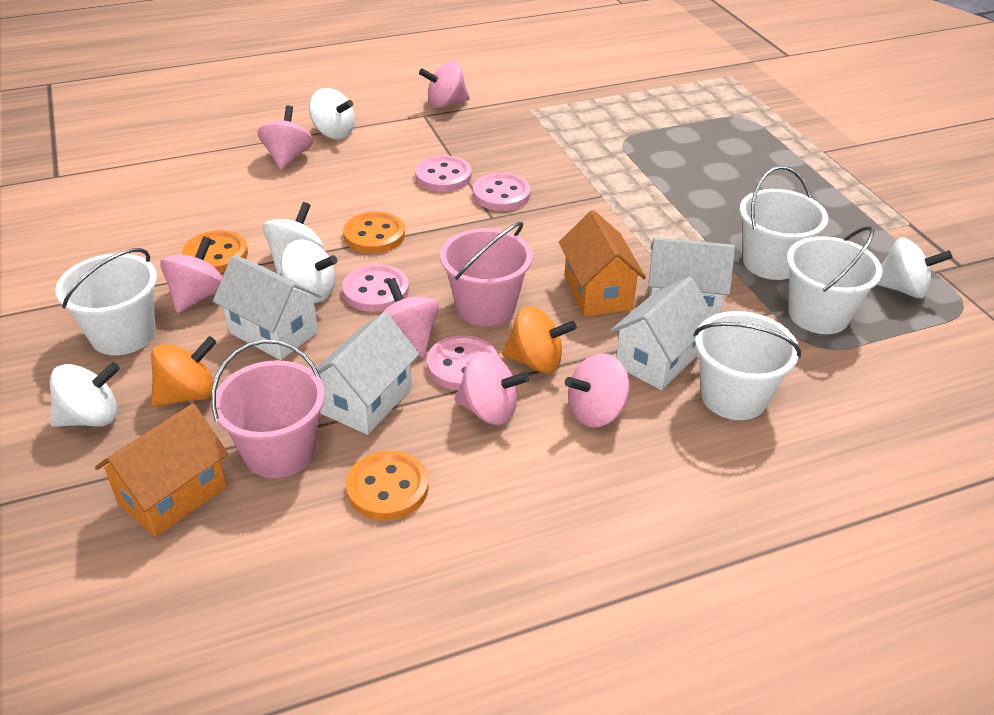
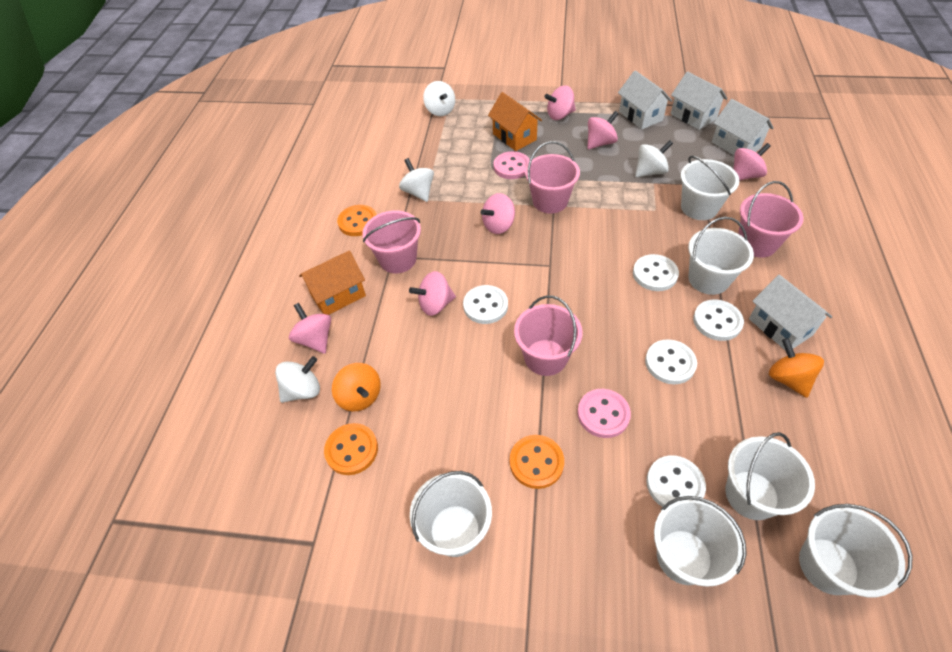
pink bucket: [211,339,325,478] [440,222,533,326] = 2 -> [362,210,421,273] [514,295,583,376] [525,141,580,214] [738,181,804,258] = 4
pink button: [342,264,409,312] [415,155,472,192] [427,335,498,390] [473,173,531,211] = 4 -> [493,151,530,179] [577,389,631,438] = 2
white bucket: [55,248,157,355] [693,311,801,420] [739,166,828,280] [786,226,883,334] = 4 -> [410,471,492,557] [654,496,747,587] [681,156,739,220] [688,217,754,295] [725,432,815,520] [799,504,913,597] = 6
white button: none = 0 -> [463,285,508,324] [633,254,679,291] [645,339,697,384] [646,455,706,507] [693,300,744,341] = 5
white spinning top: [50,362,120,427] [263,202,323,274] [280,240,337,303] [309,88,355,139] [877,237,953,298] = 5 -> [275,356,320,403] [399,158,434,202] [423,81,455,116] [635,140,673,177] = 4

